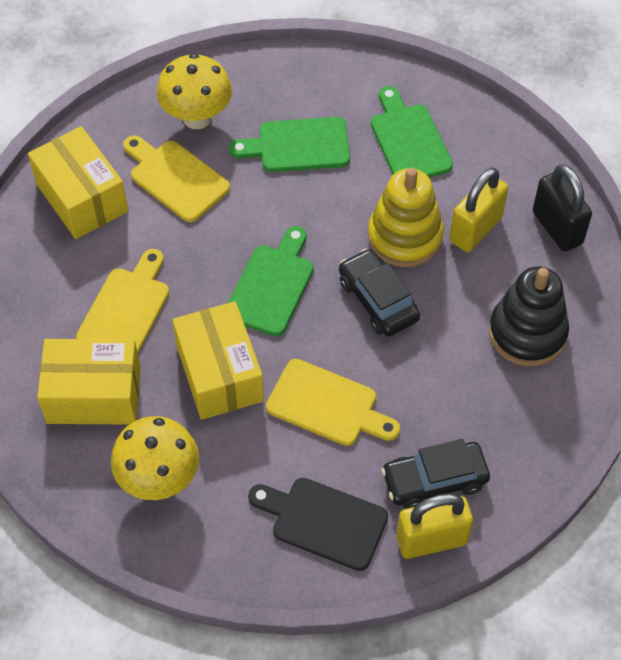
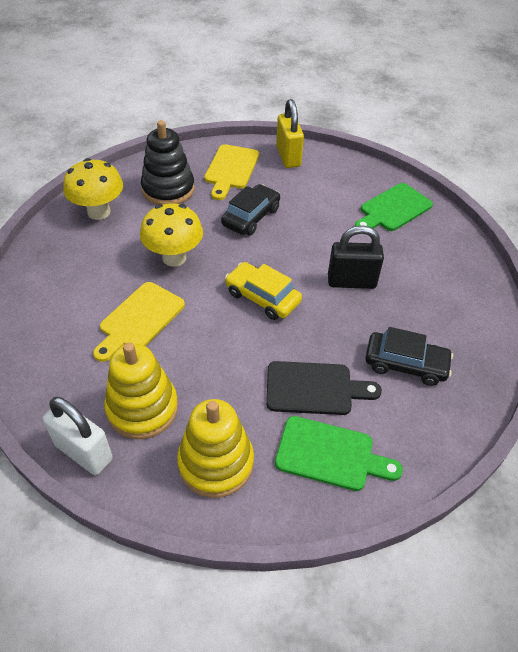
green cutting board: [228,226,314,337] [229,117,350,172] [371,86,453,178] = 3 -> [275,416,403,491] [355,183,433,231] = 2
white padlock: none = 0 -> [43,397,113,475] = 1
yellow box: [28,126,128,239] [37,339,141,424] [172,301,264,420] = 3 -> none = 0
yellow car: none = 0 -> [225,262,302,320] = 1
yellow cutting board: [76,249,169,353] [123,135,230,222] [266,359,400,446] = 3 -> [93,282,185,362] [204,144,259,200] = 2
yellow padlock: [397,494,473,559] [450,167,508,252] = 2 -> [276,99,304,168] = 1
yellow stacking toy: [368,168,444,267] = 1 -> [104,343,178,439] [177,399,254,498] = 2

